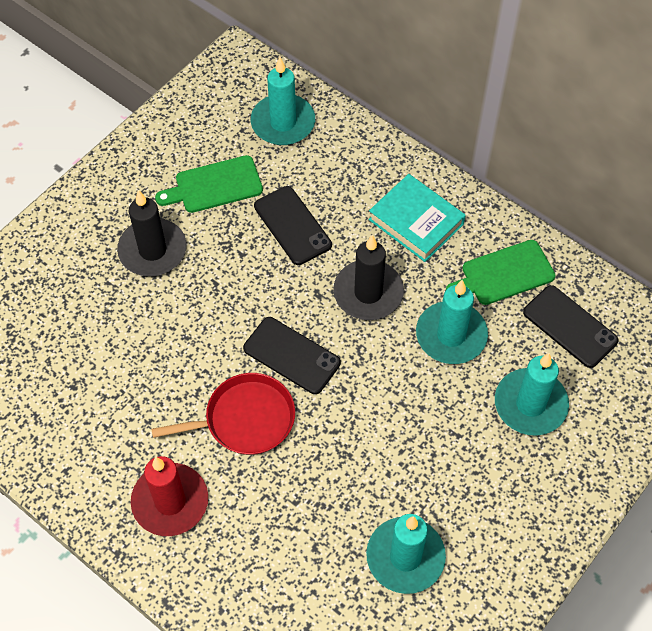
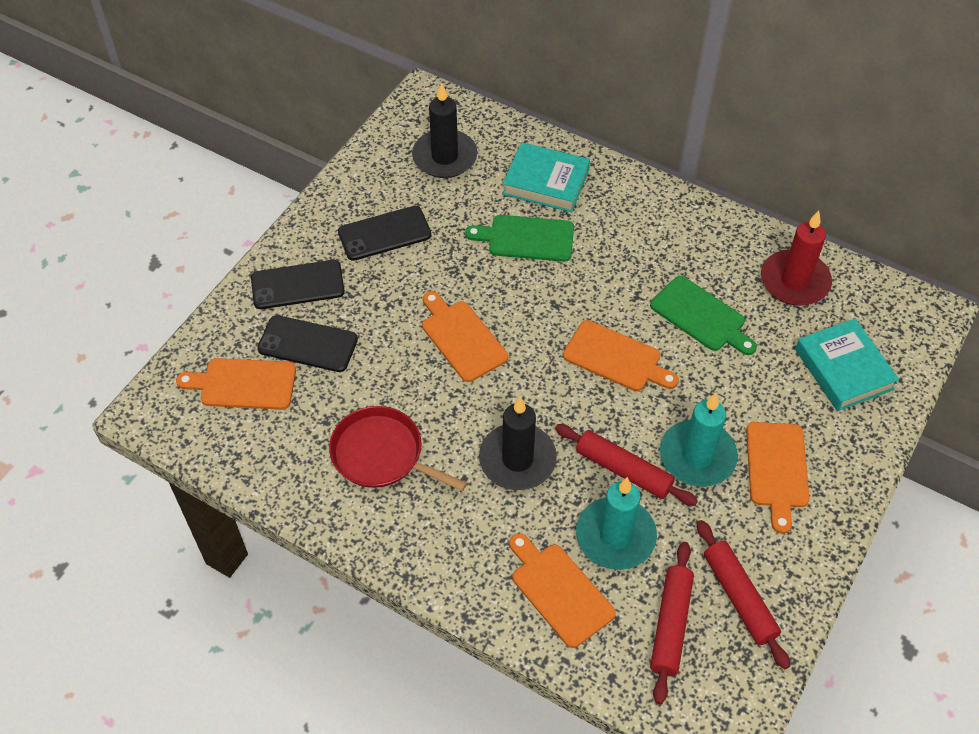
orange cutting board: none = 0 -> [176,358,296,410] [422,291,508,382] [509,533,616,648] [563,320,679,391] [746,422,809,534] = 5
red rolling pin: none = 0 -> [555,424,698,506] [650,542,694,704] [697,520,790,669] = 3
turquoise book: [369,174,466,262] = 1 -> [503,142,590,212] [795,318,899,411] = 2
turquoise candle: [251,57,315,145] [366,514,446,594] [416,280,488,364] [495,353,569,436] = 4 -> [576,477,657,570] [660,393,738,487] = 2

